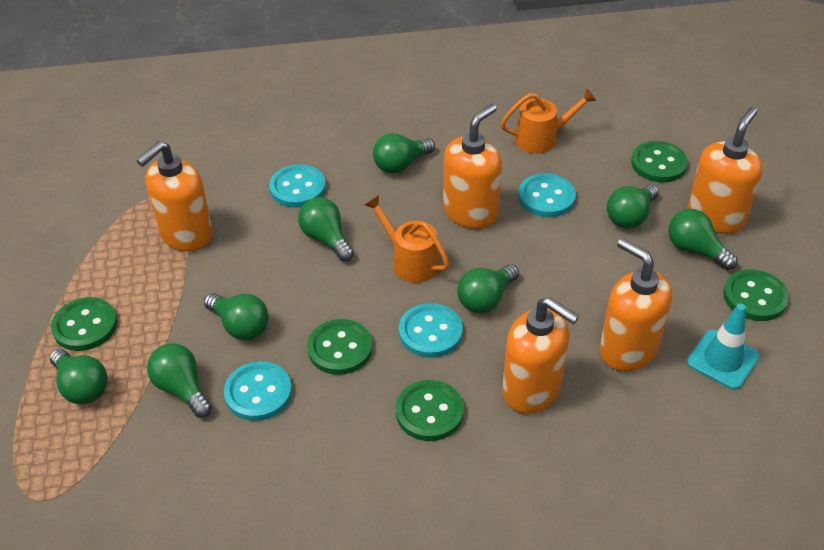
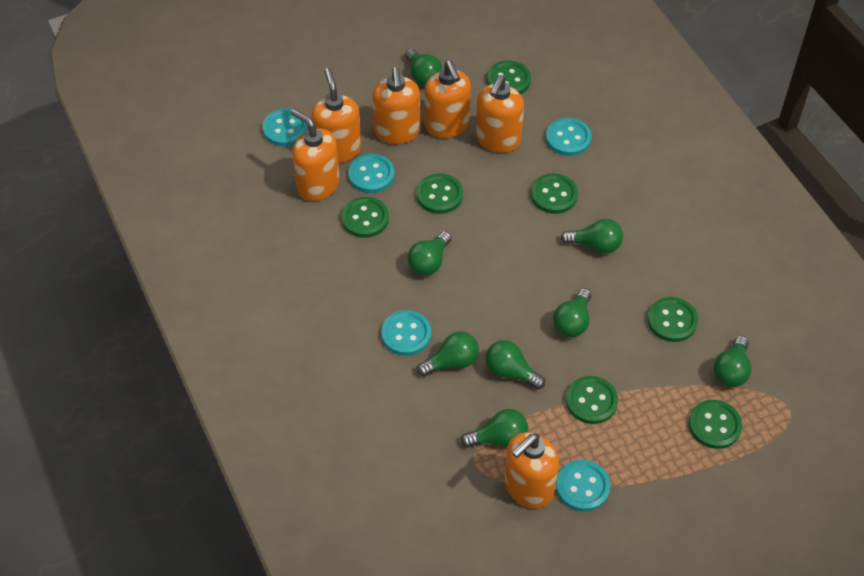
green button: [51,297,117,351] [307,319,372,375] [396,380,464,441] [631,141,688,182] [723,269,789,321] = 5 -> [341,197,389,238] [416,174,463,214] [487,60,531,94] [531,173,578,214] [566,376,618,424] [647,297,698,342] [689,400,742,449] = 7
orange soap dispenser: [136,141,213,251] [443,104,502,229] [502,297,579,413] [600,238,672,371] [687,107,763,234] = 5 -> [291,109,340,201] [311,68,361,163] [372,67,420,144] [424,60,471,138] [476,75,524,153] [504,432,559,508] = 6
orange watering can: [365,195,450,283] [501,88,596,154] = 2 -> none = 0
turquoise button: [224,361,292,421] [269,164,326,208] [399,303,463,358] [519,173,576,217] = 4 -> [262,108,308,146] [348,154,395,193] [381,310,431,356] [546,118,592,156] [556,460,610,512] = 5
turquoise traffic cone: [687,304,760,390] = 1 -> none = 0

